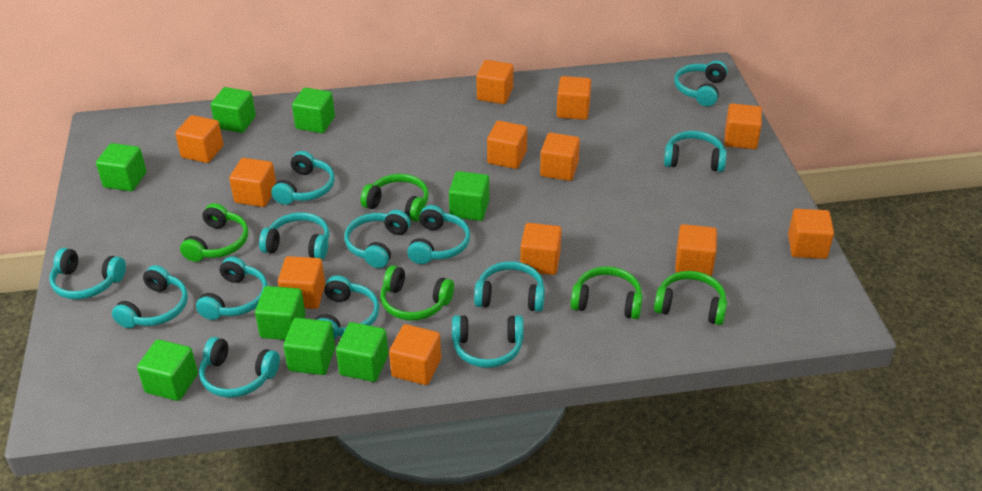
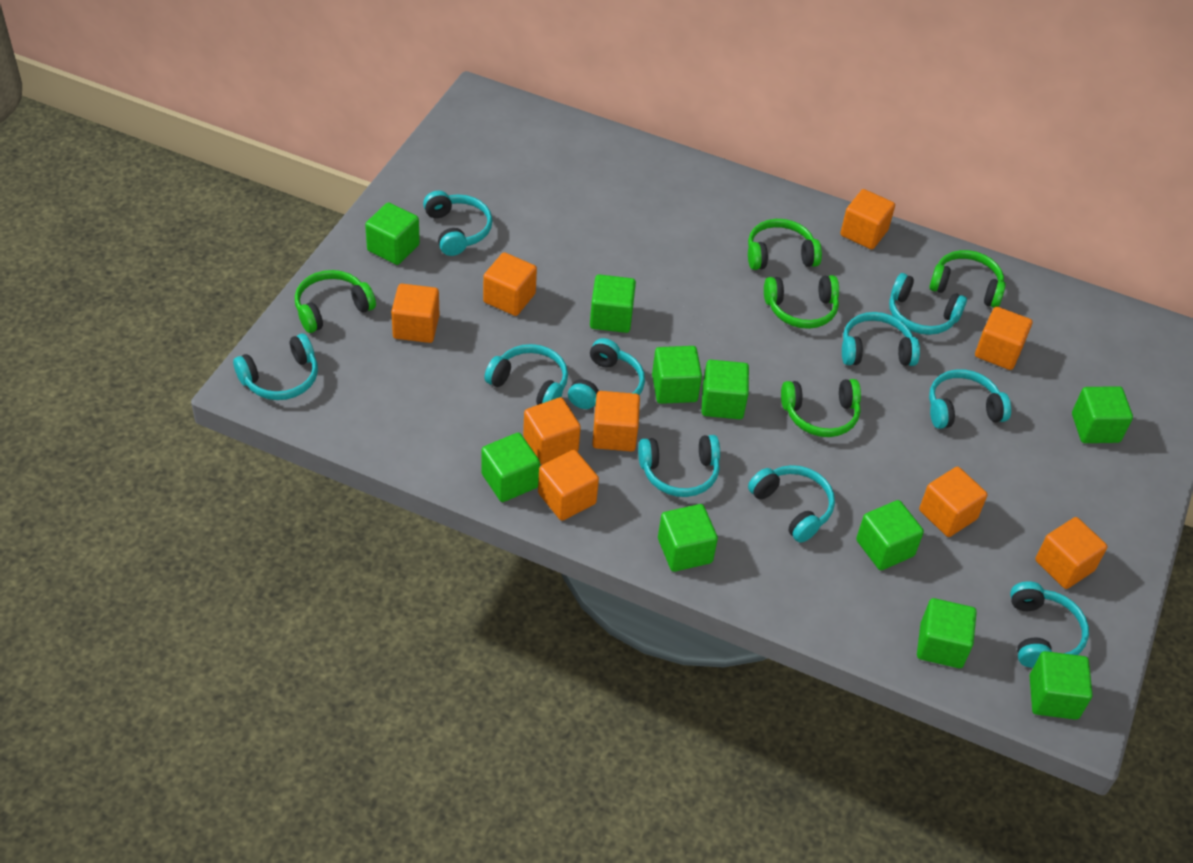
green cube: [96,143,146,191] [137,339,198,401] [211,87,256,133] [255,286,305,340] [283,318,335,375] [292,87,335,133] [336,322,388,382] [449,171,489,221] = 8 -> [365,202,420,265] [481,433,540,502] [590,274,636,333] [652,346,702,404] [658,504,718,572] [702,360,749,419] [856,500,924,570] [917,598,977,668] [1030,651,1092,720] [1072,386,1133,443] = 10
orange cube: [175,115,223,163] [229,158,276,207] [278,256,325,309] [389,324,441,385] [476,60,513,104] [487,121,527,169] [520,223,562,275] [540,133,580,181] [557,76,591,120] [675,224,717,276] [724,104,762,149] [788,209,834,259] = 12 -> [391,284,439,343] [483,252,537,316] [523,397,581,465] [538,450,599,521] [592,391,640,452] [840,189,895,249] [919,467,988,537] [975,307,1032,370] [1035,517,1107,589] = 9
turquoise headphones: [49,248,126,299] [112,265,188,328] [196,257,268,320] [199,337,280,398] [259,212,329,260] [271,151,335,205] [314,275,379,339] [344,210,411,268] [407,205,470,264] [452,315,524,368] [474,261,545,312] [664,131,727,172] [674,60,728,106] = 13 -> [233,334,318,400] [423,191,493,256] [484,344,568,405] [568,338,645,409] [638,435,720,497] [748,465,835,543] [842,312,920,366] [889,273,967,335] [929,369,1011,429] [1010,581,1089,668] = 10

